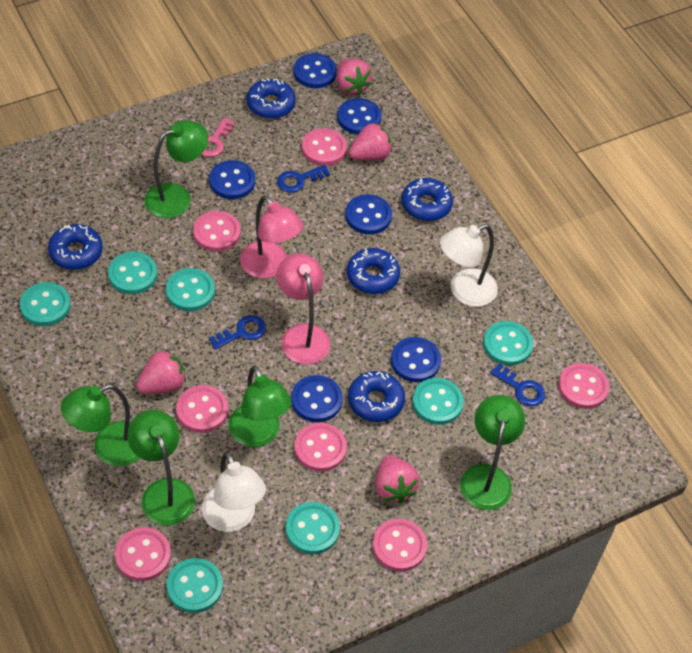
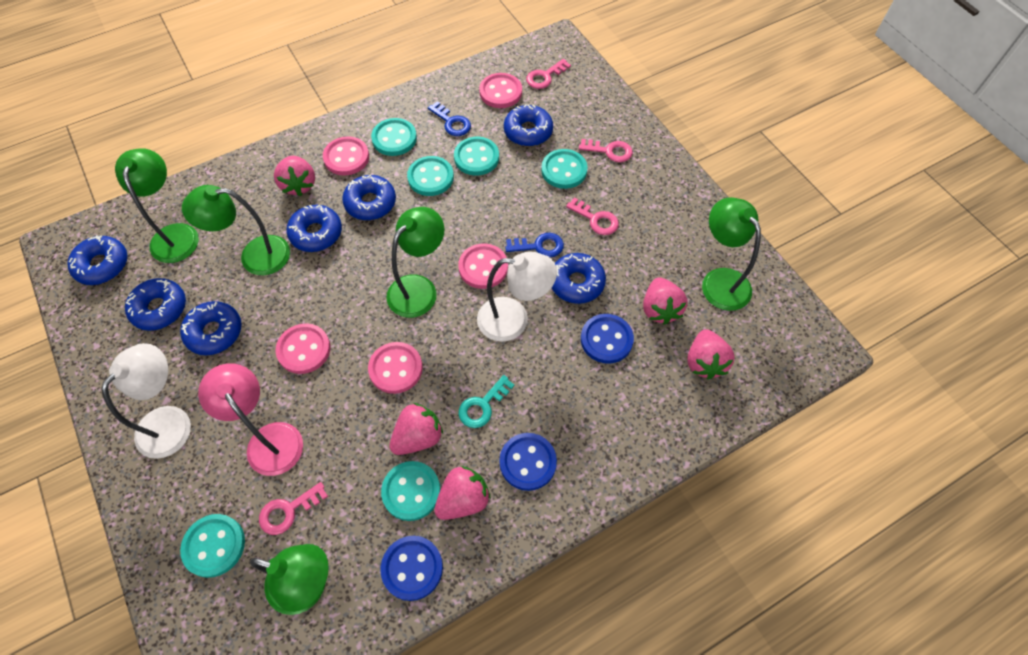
blue button: [209,160,255,199] [291,375,343,422] [293,53,337,88] [337,98,382,135] [345,194,392,234] [391,337,441,382] = 6 -> [381,536,443,601] [499,433,557,491] [581,314,634,364] = 3
blue donut: [48,224,103,270] [246,78,296,119] [347,248,400,294] [348,371,405,422] [401,178,453,221] = 5 -> [67,235,127,285] [125,278,186,331] [180,301,242,355] [286,205,342,252] [342,174,396,220] [504,104,553,146] [552,253,606,304] = 7
blue key: [209,315,266,350] [277,165,330,193] [490,363,545,406] = 3 -> [428,101,471,136] [505,233,564,257] = 2
pink button: [115,527,171,581] [176,385,228,433] [193,211,241,252] [294,423,347,472] [302,128,347,166] [372,519,427,572] [558,363,609,409] = 7 -> [275,323,331,374] [323,136,369,176] [368,342,423,394] [458,243,508,289] [479,73,522,108] = 5
pink key: [201,118,235,157] = 1 -> [259,482,328,535] [526,59,571,89] [566,197,619,235] [579,139,633,162] = 4
pink lamp: [240,195,303,279] [276,253,331,364] = 2 -> [198,363,303,476] = 1
pink strawberry: [136,349,186,394] [337,59,372,95] [349,123,392,161] [375,455,420,503] = 4 -> [274,156,315,196] [389,403,443,455] [434,466,490,520] [643,277,687,325] [687,329,735,380] = 5
turquoise button: [20,282,71,326] [108,252,157,294] [166,268,215,311] [166,558,223,613] [286,502,340,554] [412,378,464,425] [483,321,533,365] = 7 -> [180,514,245,578] [371,118,417,156] [381,461,440,521] [407,156,454,196] [454,137,499,176] [541,149,588,189] = 6
turquoise key: none = 0 -> [459,375,515,428] = 1

